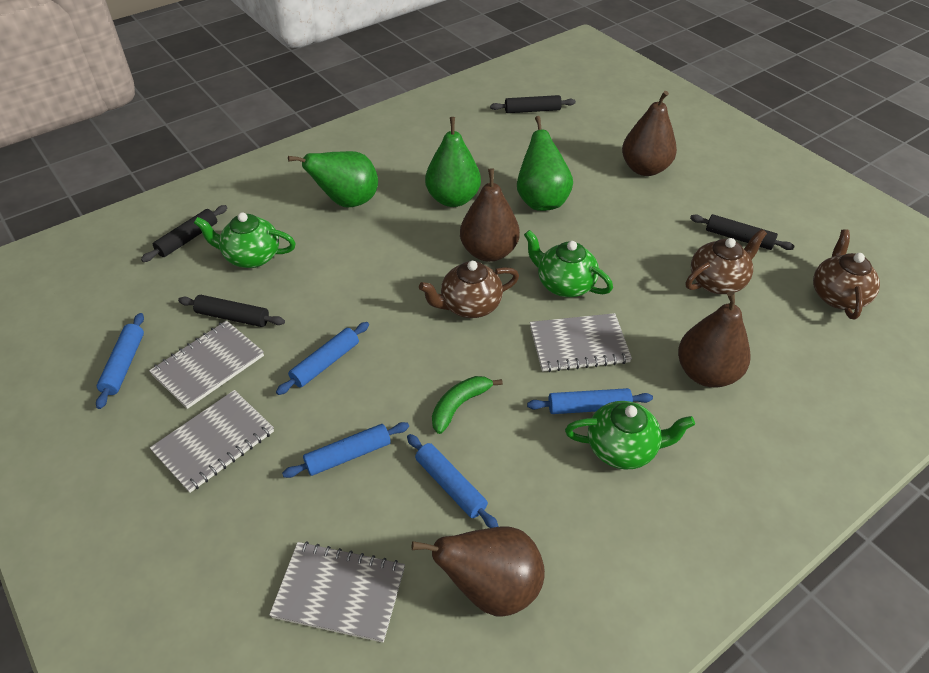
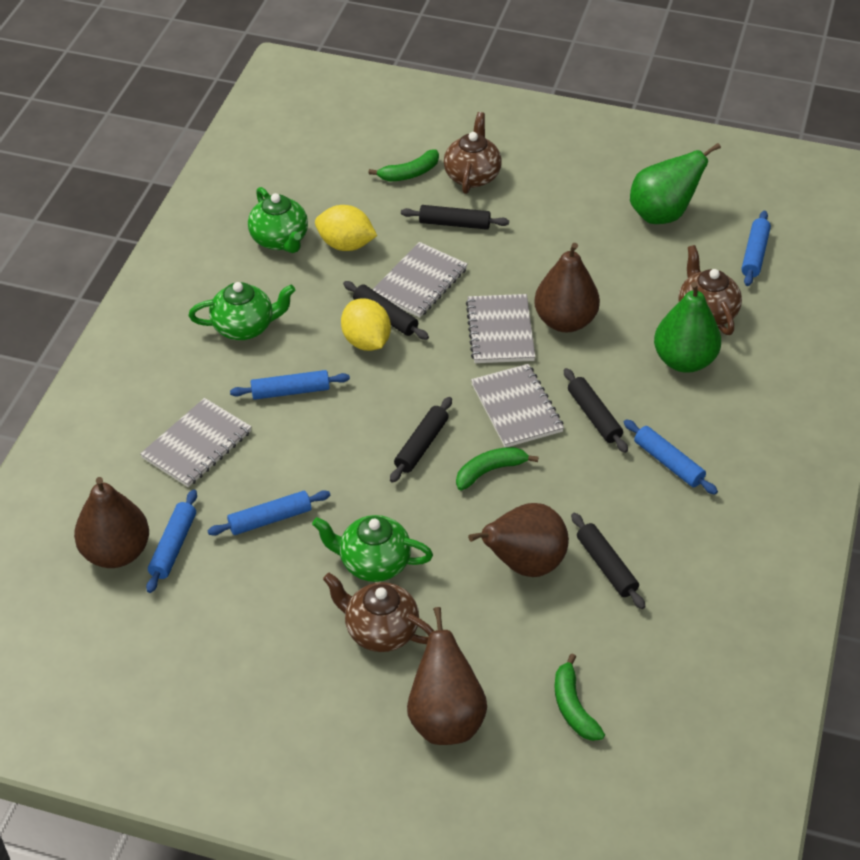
black rolling pin: [141,205,227,262] [178,295,285,327] [490,95,576,113] [690,214,795,250] = 4 -> [343,281,429,340] [390,397,452,483] [401,205,509,230] [564,368,628,453] [571,513,646,609] = 5
green banana: [432,376,503,434] = 1 -> [369,149,439,182] [456,447,539,490] [555,653,605,741] = 3
green pear: [288,151,378,207] [425,117,481,207] [517,116,573,211] = 3 -> [630,143,721,224] [654,282,721,373] = 2
yellow lemon: none = 0 -> [315,205,377,251] [341,298,391,351] = 2

